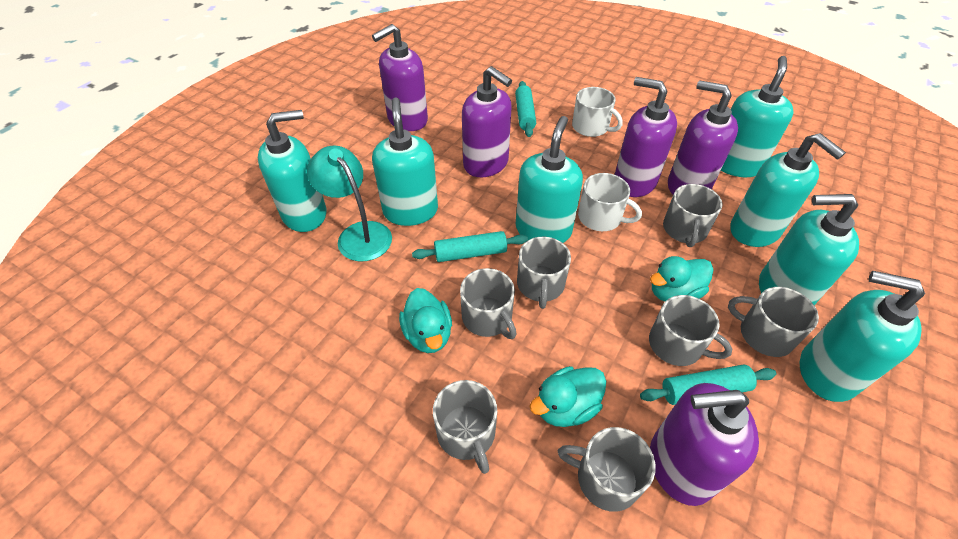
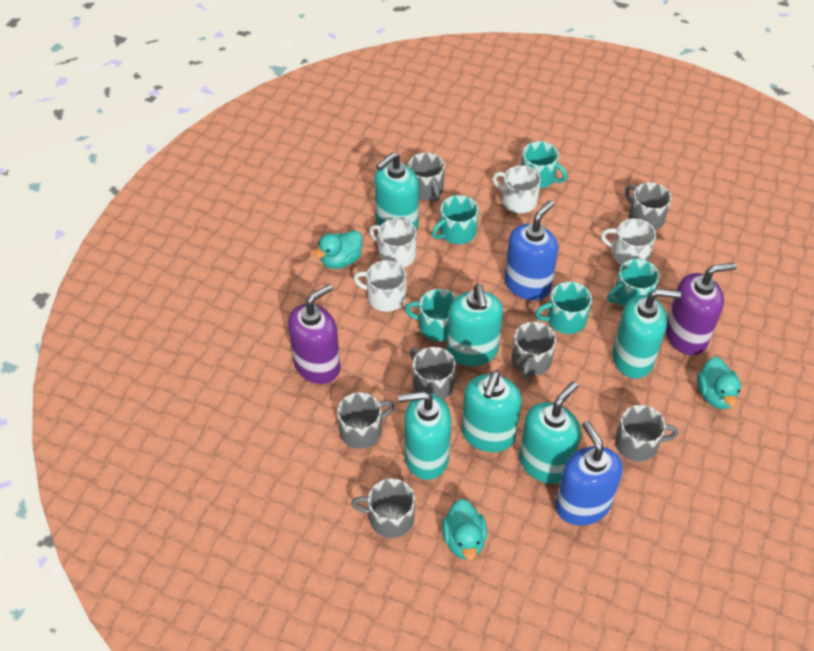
blue soap dispenser: none = 0 -> [504,200,558,300] [555,421,623,526] = 2
purple soap dispenser: [372,24,428,131] [462,66,512,177] [614,77,677,197] [650,383,759,506] [668,80,738,194] = 5 -> [288,284,340,384] [665,263,737,355] = 2
turquoise lamp: [307,145,392,261] = 1 -> none = 0
turquoise mug: none = 0 -> [405,289,457,341] [432,195,479,244] [521,141,567,188] [535,282,592,334] [607,259,660,307] = 5
turquoise rolling pin: [412,231,528,262] [515,81,536,137] [640,364,777,405] = 3 -> none = 0
turquoise soap dispenser: [258,110,326,232] [372,97,438,226] [516,116,583,243] [721,56,794,177] [730,133,846,247] [759,194,859,305] [800,271,925,402] = 7 -> [374,152,419,230] [398,391,451,480] [447,284,503,366] [461,370,522,452] [519,381,581,484] [612,289,681,379] = 6
white mug: [572,87,623,137] [578,173,642,231] = 2 -> [353,260,406,312] [369,218,417,268] [492,165,541,213] [601,218,656,265] = 4

